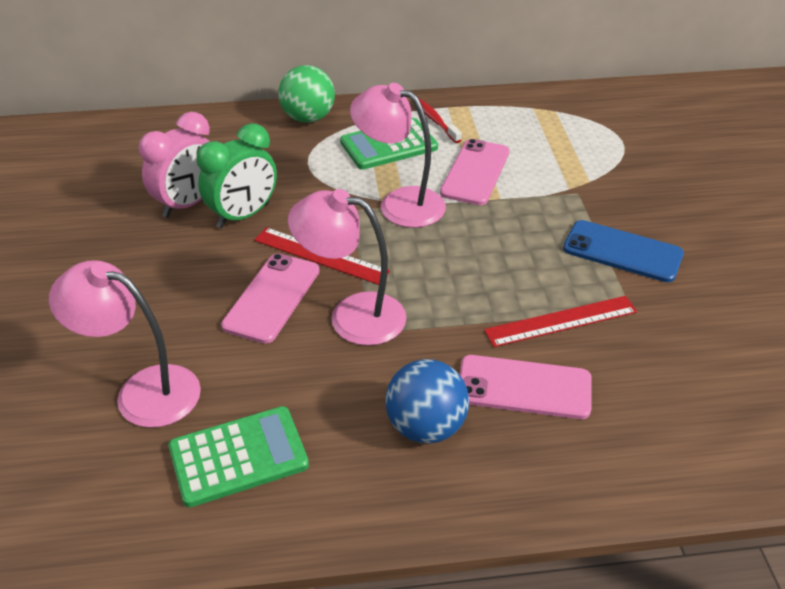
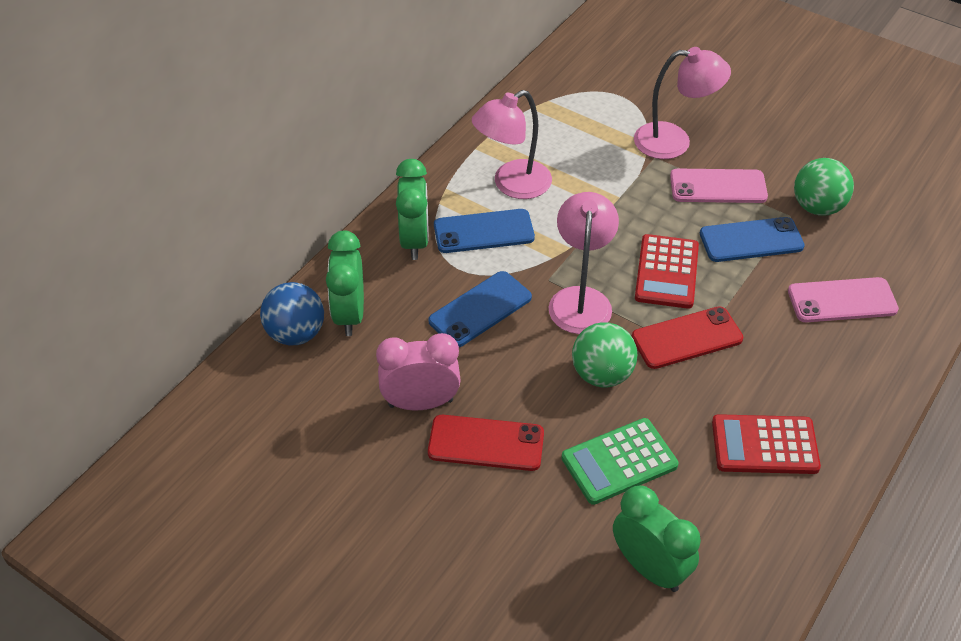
blue phone: [563,220,684,282] = 1 -> [428,271,532,347] [434,209,535,253] [700,217,805,262] = 3
green ball: [278,65,335,123] = 1 -> [572,322,638,387] [794,158,854,216] = 2
green calculator: [168,406,309,508] [340,118,438,170] = 2 -> [561,418,679,505] = 1
green clock: [196,123,277,228] = 1 -> [326,231,364,336] [396,159,429,260] [613,485,701,592] = 3
pink phone: [221,253,320,344] [440,139,510,205] [460,355,592,419] = 3 -> [670,169,768,203] [788,277,899,322] = 2
red calculator: none = 0 -> [635,234,699,309] [712,414,821,474] = 2
red phone: none = 0 -> [428,415,544,471] [632,306,743,369] = 2
red ruler: [254,227,390,285] [484,296,637,347] = 2 -> none = 0
red toothbrush: [419,98,462,143] = 1 -> none = 0

